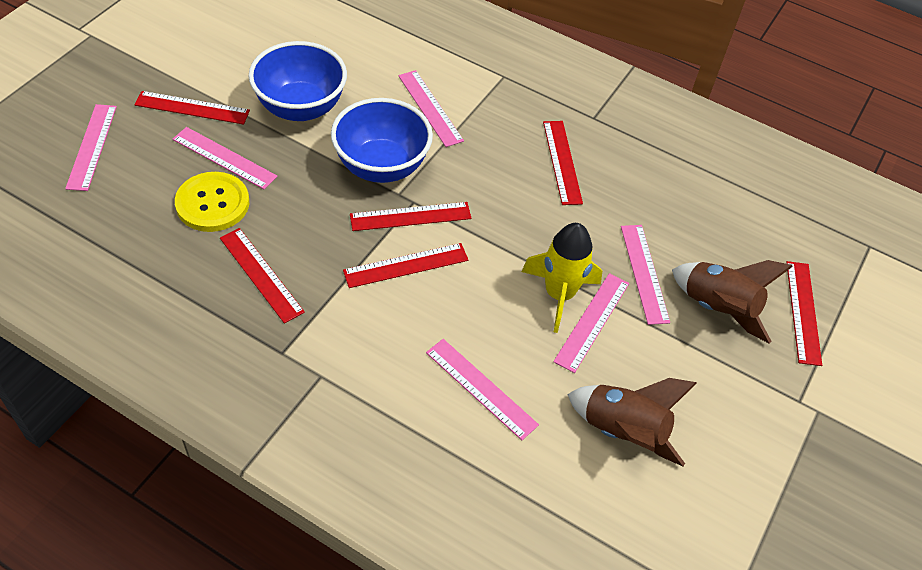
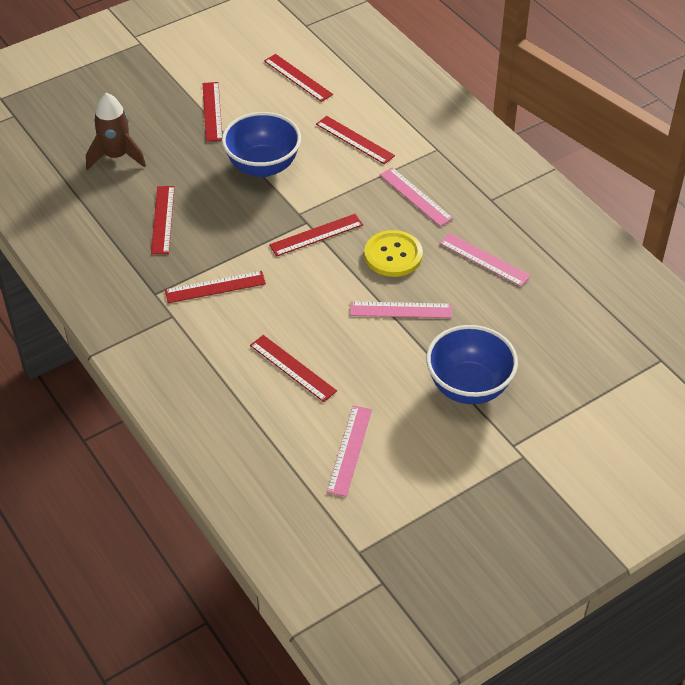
brown rocket: [567,378,697,466] [672,260,793,344] = 2 -> [86,93,146,170] = 1
pink ruler: [65,104,117,191] [172,127,278,189] [398,70,464,147] [426,339,539,440] [553,273,629,373] [621,225,670,325] = 6 -> [327,406,372,497] [350,301,452,318] [380,167,453,226] [439,233,531,287] = 4
red ruler: [134,91,250,125] [220,228,305,324] [343,243,468,288] [350,202,471,231] [543,121,583,205] [786,261,822,366] = 6 -> [151,186,175,254] [165,271,266,303] [202,82,222,142] [250,335,337,402] [264,54,333,102] [269,214,363,256] [316,116,395,164] = 7
yellow rocket: [522,223,602,333] = 1 -> none = 0

